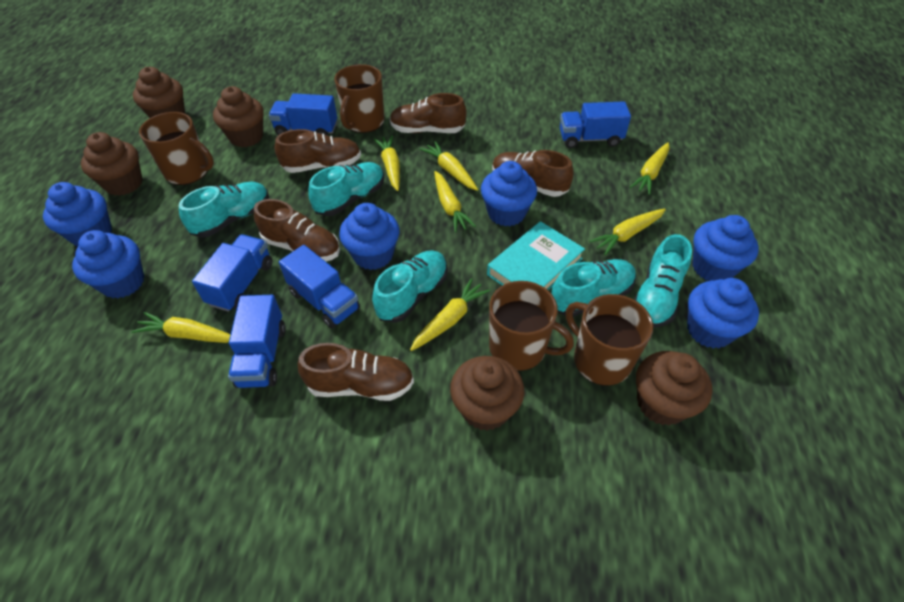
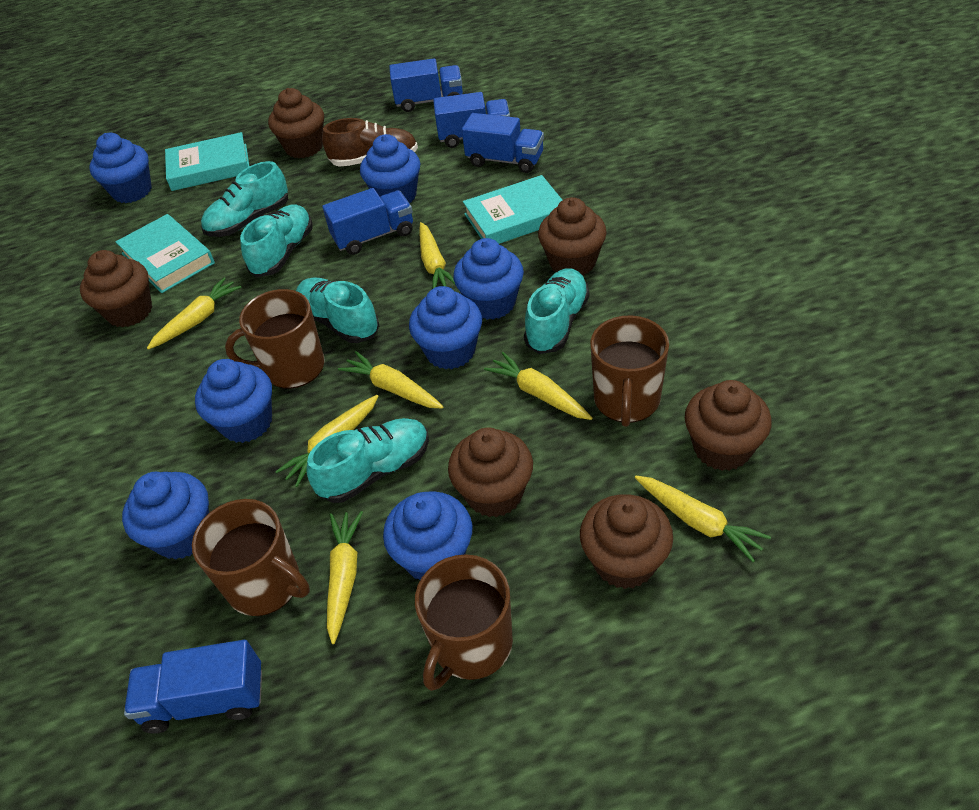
blue cupcake: [43,182,112,247] [72,230,145,298] [339,203,399,270] [481,161,537,226] [687,278,759,349] [692,215,759,281] = 6 -> [89,133,152,203] [122,472,209,560] [195,359,272,443] [360,134,421,203] [383,491,472,580] [409,286,482,370] [453,238,524,320] = 7
brown cupcake: [81,132,143,196] [133,67,185,118] [213,86,264,147] [450,356,524,431] [636,351,712,426] = 5 -> [80,250,152,327] [268,88,324,158] [448,427,533,517] [538,197,607,276] [580,494,673,589] [685,380,772,471] = 6
brown shoe: [254,199,340,261] [275,129,361,173] [298,343,414,401] [390,93,466,133] [492,150,574,197] = 5 -> [322,118,418,167] = 1
turquoise book: [487,221,585,290] = 1 -> [116,214,215,293] [165,132,249,191] [463,175,562,244] = 3

